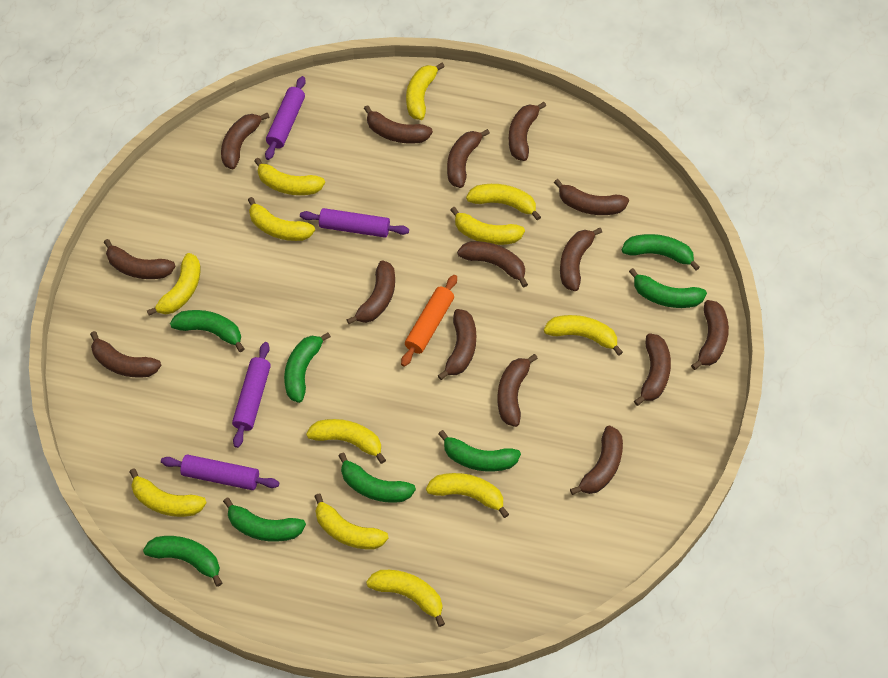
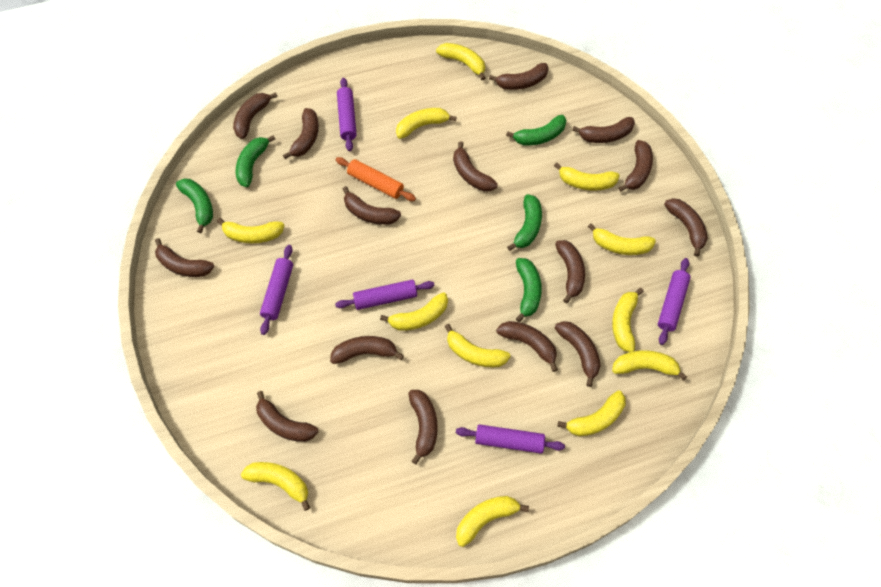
green banana: [143,536,222,587] [170,310,244,352] [223,498,306,542] [284,332,331,403] [338,453,416,503] [438,430,521,471] [622,234,700,270] [629,268,707,308] = 8 -> [176,179,213,233] [236,135,275,187] [506,115,567,146] [507,194,542,251] [516,258,542,322] = 5
purple rolling pin: [161,454,279,490] [232,342,271,448] [265,76,306,160] [300,208,409,237] = 4 -> [260,245,293,335] [335,280,435,310] [337,78,357,151] [456,424,565,453] [658,258,691,345] = 5

